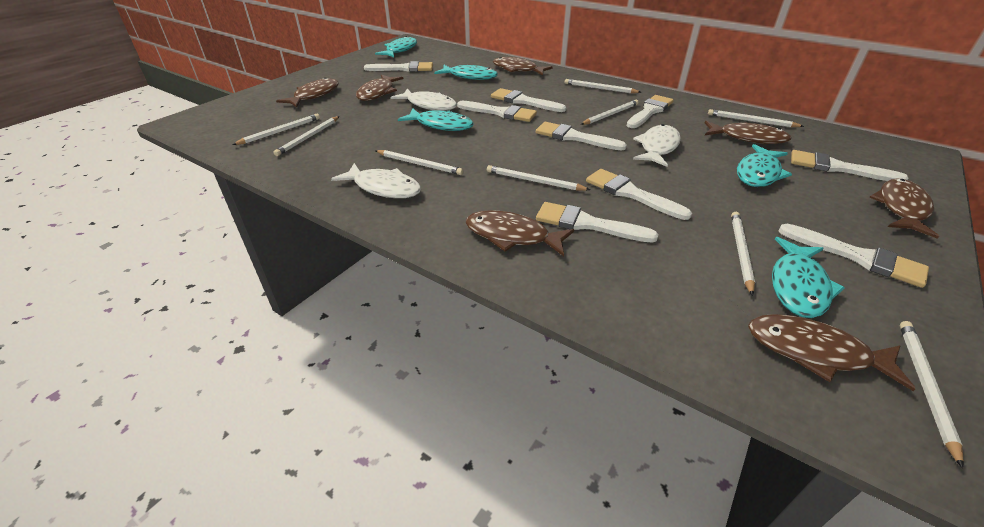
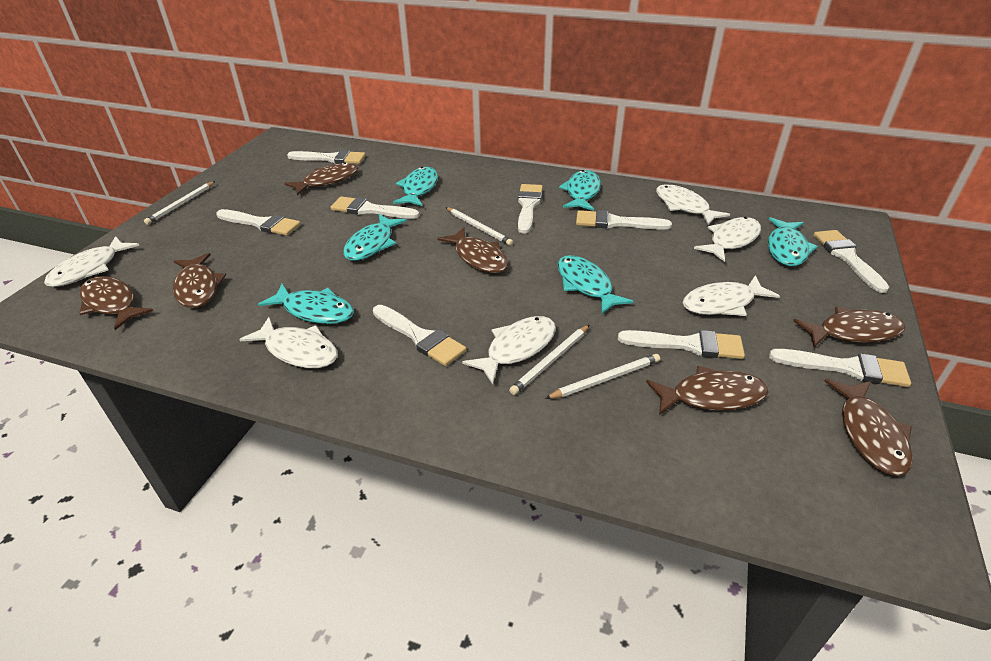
turquoise fish: [375,36,417,57] [398,108,474,131] [434,65,498,80] [737,144,792,187] [772,237,845,318] = 5 -> [258,284,354,324] [343,214,407,261] [393,167,438,206] [558,255,634,314] [559,170,601,211] [768,217,818,266] = 6
white fish: [331,163,421,198] [391,88,457,111] [633,124,681,167] = 3 -> [44,236,139,287] [239,317,338,368] [462,316,556,385] [656,184,730,225] [683,275,780,316] [694,217,761,262] = 6
white pencil: [232,114,320,145] [273,116,340,156] [375,150,463,175] [487,165,590,191] [565,79,641,93] [581,100,639,125] [708,109,804,127] [731,212,755,296] [900,321,964,469] = 9 -> [144,181,215,225] [446,207,513,246] [509,325,589,395] [545,354,660,399] = 4

